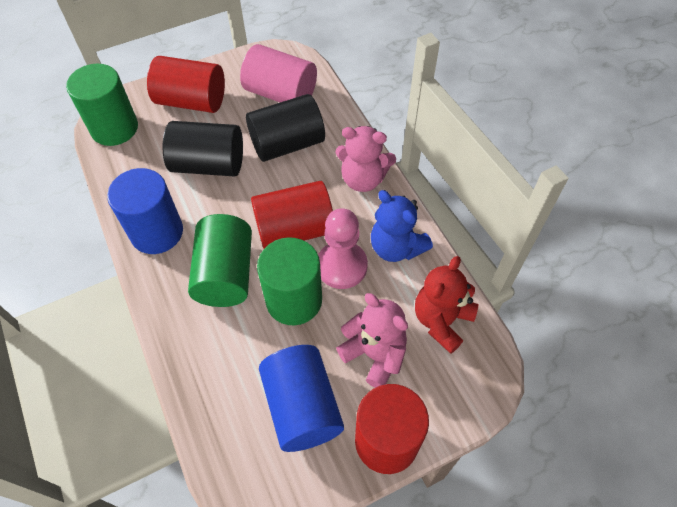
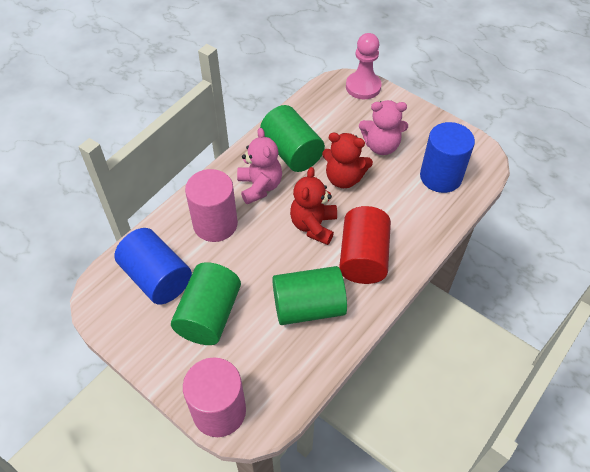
black cylinder: [163,121,243,176] [246,94,325,162] = 2 -> none = 0
blue teddy bear: [371,190,433,262] = 1 -> none = 0
pink cylinder: [240,44,317,102] = 1 -> [183,357,246,437] [185,169,238,242] = 2
red cylinder: [147,56,225,113] [251,181,333,249] [355,384,429,474] = 3 -> [339,206,391,284] = 1
red teddy bear: [415,256,478,354] = 1 -> [290,167,337,245] [322,133,373,188] = 2

